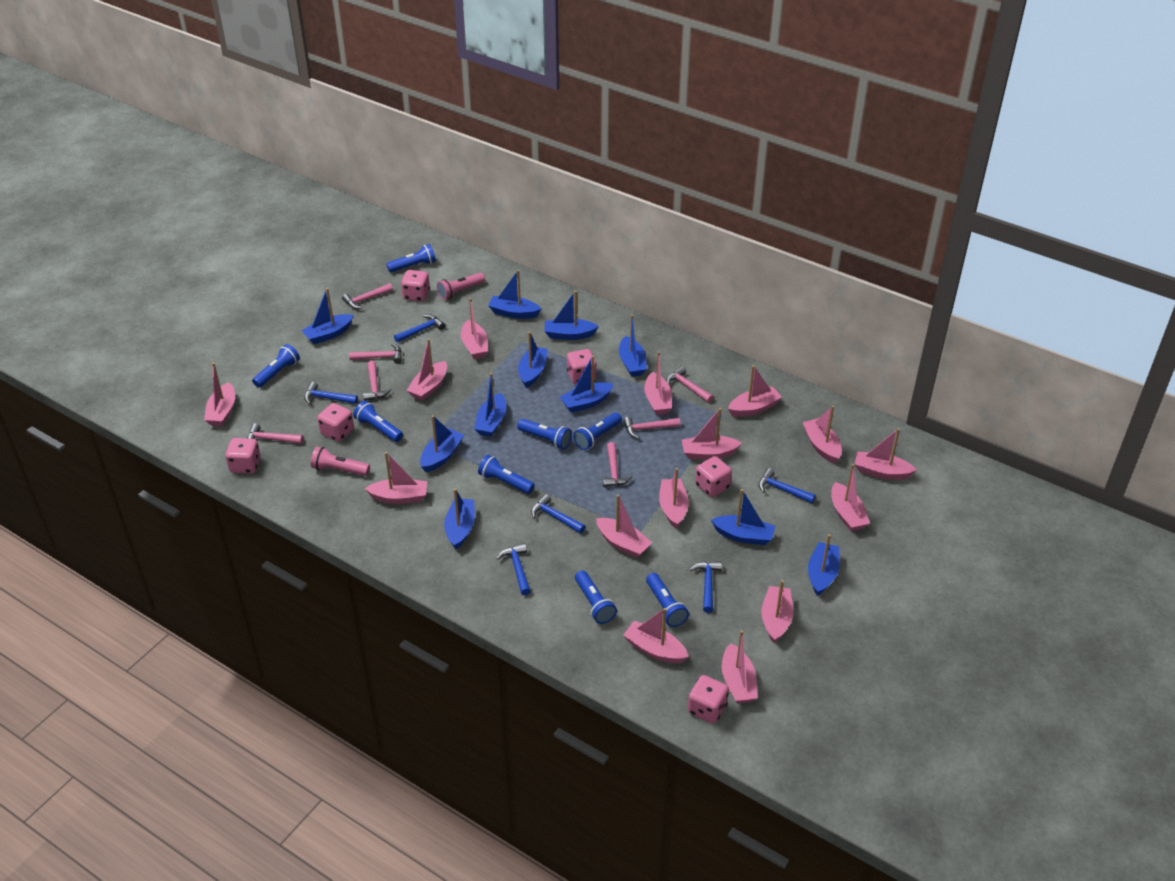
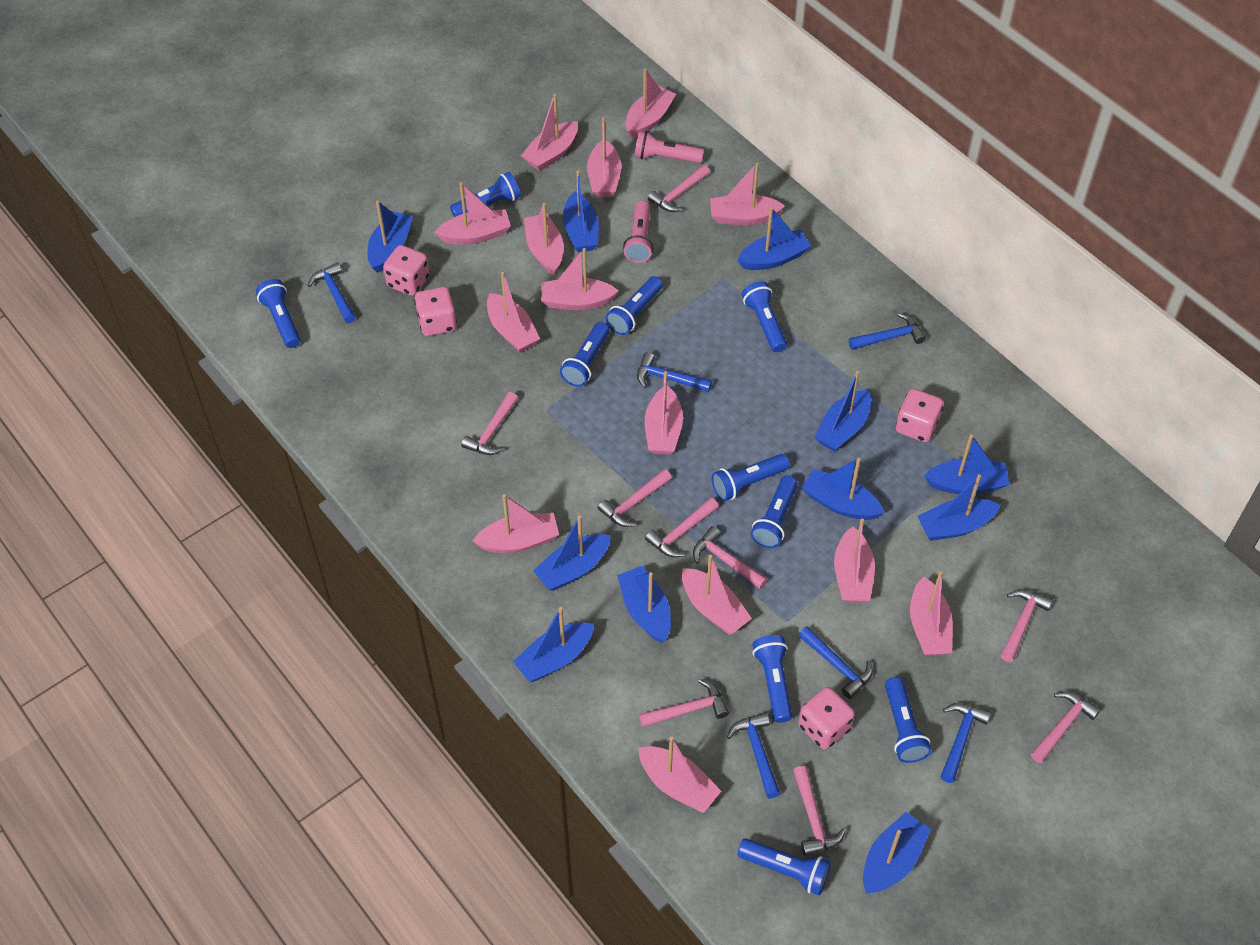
blue flashlight: [252,344,300,388] [353,401,403,442] [386,244,436,272] [478,455,535,494] [517,419,572,450] [573,412,622,450] [575,570,617,624] [646,573,689,627] = 8 -> [256,279,301,348] [450,172,521,217] [560,322,610,387] [606,276,663,335] [712,454,789,501] [737,839,831,895] [742,281,787,352] [751,476,798,548] [752,635,792,723] [885,677,931,763] = 10
pink boat: [204,362,235,426] [365,452,427,504] [406,339,447,401] [461,298,488,359] [596,494,652,558] [623,608,689,663] [644,351,672,415] [659,468,689,528] [682,408,742,460] [722,630,757,704] [728,365,782,417] [761,580,793,643] [803,405,842,464] [831,464,870,531] [855,428,917,480] = 15 -> [434,182,511,245] [473,494,559,553] [487,272,540,352] [521,94,578,171] [524,203,564,275] [541,248,618,310] [587,117,621,198] [625,69,676,138] [638,736,722,813] [645,371,683,455] [682,555,752,635] [710,162,785,225] [834,518,875,603] [910,571,953,655] = 14
pink dice: [225,438,261,474] [317,403,354,442] [401,270,430,302] [567,349,597,384] [688,675,729,724] [695,456,732,497] = 6 -> [383,245,430,296] [414,287,457,336] [798,687,855,749] [896,389,943,442] = 4
pink hammer: [247,423,303,444] [342,283,393,309] [349,343,402,364] [363,361,391,401] [603,442,632,487] [623,417,680,439] [666,366,713,403] = 7 -> [461,392,518,455] [598,469,672,527] [639,679,729,727] [645,498,719,557] [648,165,710,212] [693,526,768,589] [793,766,846,855] [1001,590,1053,662] [1031,692,1101,763] = 9

